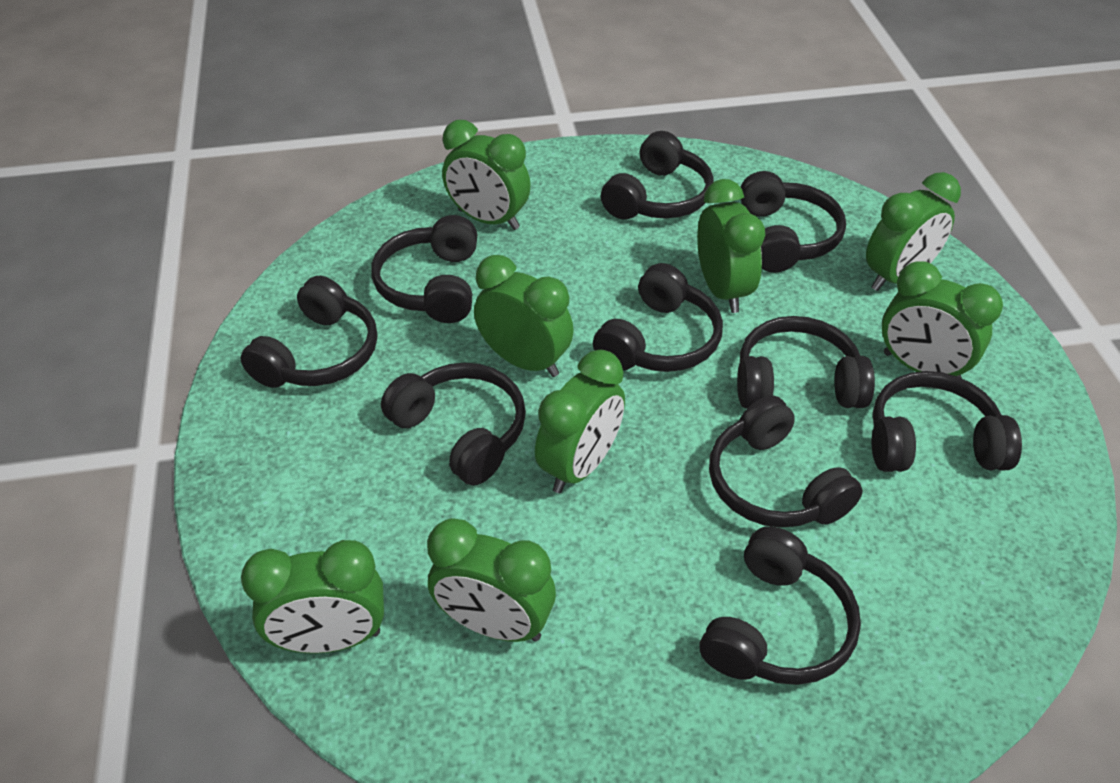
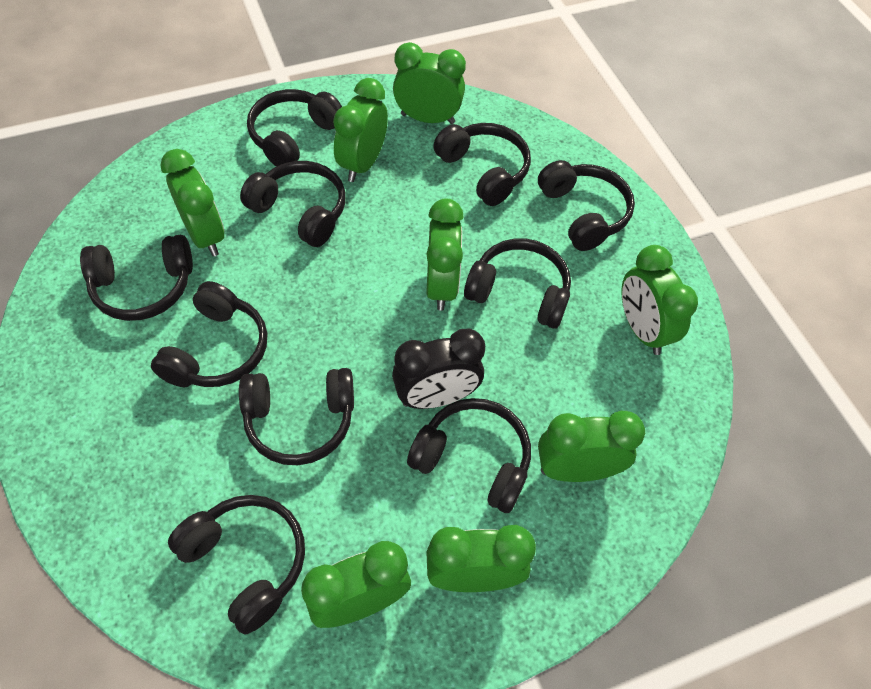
black clock: none = 0 -> [392,329,485,409] = 1

